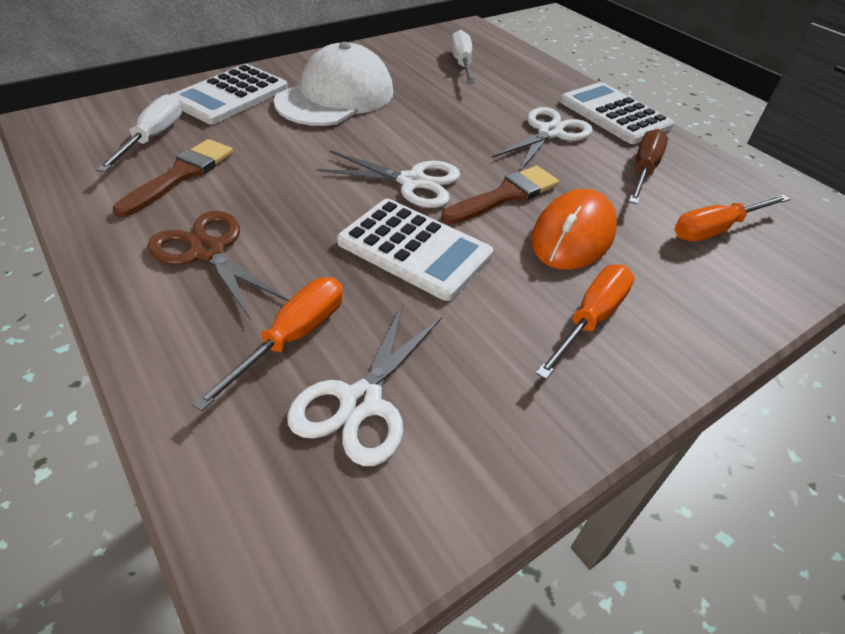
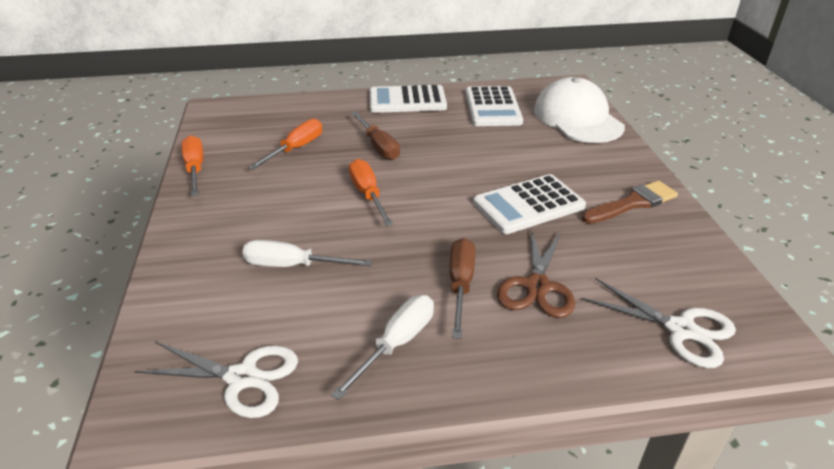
brown brush: [113,139,234,218] [441,166,559,224] = 2 -> [582,181,678,224] = 1
brown screwdriver: [629,129,668,204] = 1 -> [351,111,400,160] [450,238,475,339] = 2
orange mouse: [531,189,617,270] = 1 -> none = 0
white scissors: [287,303,443,466] [317,150,460,208] [492,107,593,171] = 3 -> [134,342,298,418] [581,278,736,368] = 2

